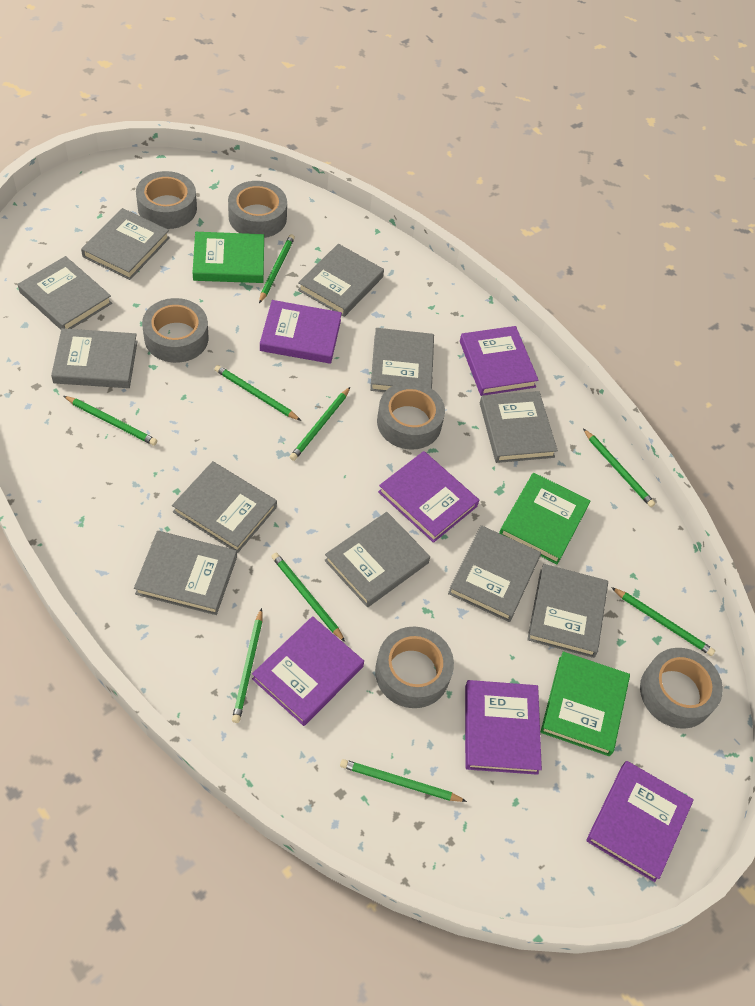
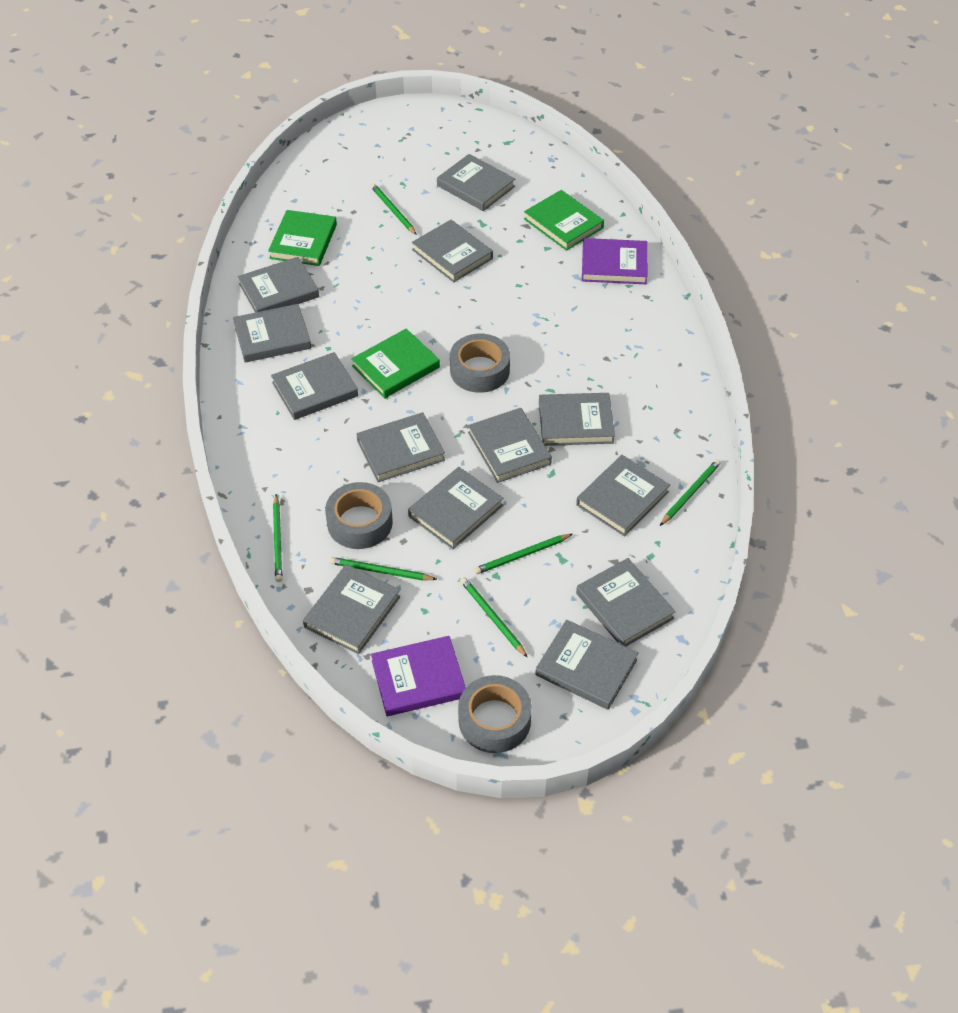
green pencil: [64,396,157,446] [214,365,301,421] [232,608,262,723] [259,234,295,303] [271,553,345,642] [290,387,350,461] [340,759,467,802] [583,429,655,507] [611,587,715,656] = 9 -> [273,495,282,582] [330,557,437,581] [371,183,417,235] [461,577,528,658] [474,534,573,574] [660,459,721,526] = 6
grey book: [18,256,112,330] [51,328,138,388] [81,208,170,280] [134,531,237,615] [172,461,277,553] [298,244,384,317] [324,512,430,607] [370,328,434,392] [448,525,541,622] [480,391,558,463] [527,564,608,658] = 11 -> [233,304,311,363] [238,257,319,313] [271,352,358,420] [303,564,400,654] [357,412,445,482] [408,467,504,549] [412,220,493,282] [437,154,515,211] [468,408,552,483] [536,620,638,710] [539,393,615,446] [576,455,670,537] [576,558,676,647] = 13
grey tape: [136,171,197,229] [142,298,208,363] [228,181,287,238] [375,627,454,708] [377,382,445,450] [640,648,723,729] = 6 -> [325,482,393,549] [450,334,510,393] [458,675,532,753] = 3
purple book: [252,616,364,726] [260,300,342,364] [378,451,479,543] [460,326,539,396] [465,680,542,775] [586,761,694,882] = 6 -> [371,636,466,716] [582,238,648,284] = 2

